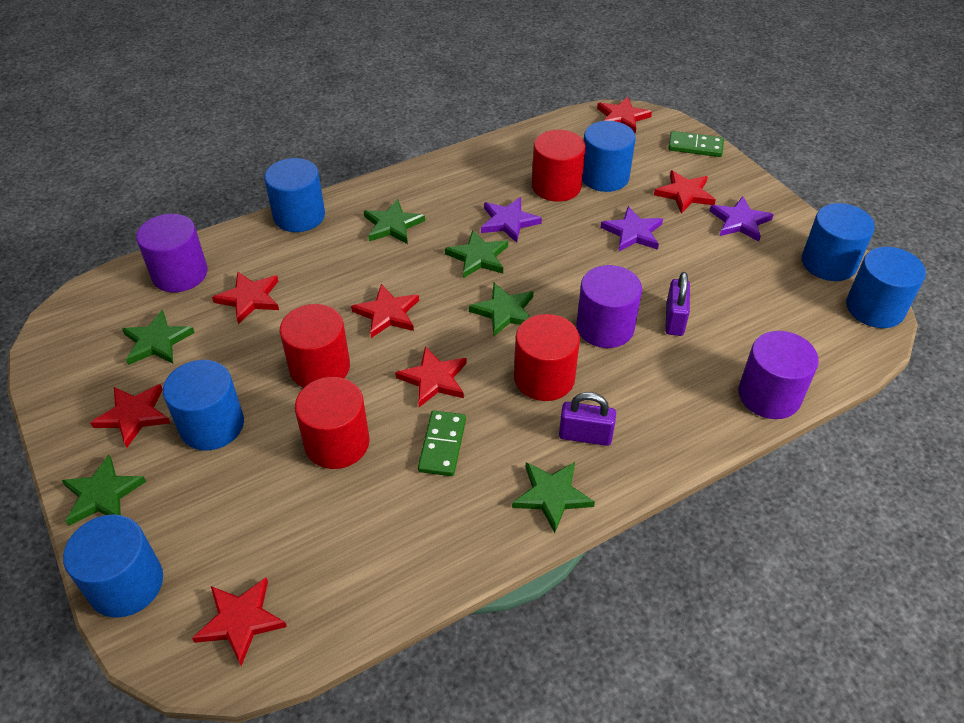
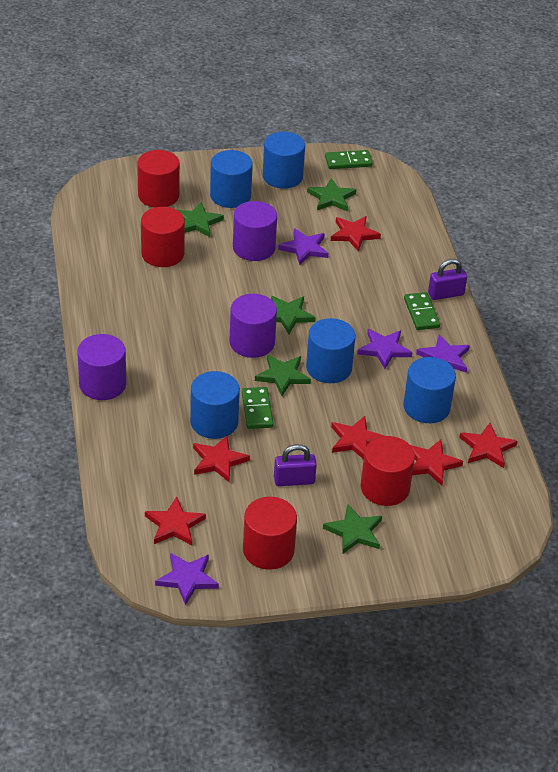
blue cylinder: [63,514,163,618] [163,360,244,450] [264,158,325,232] [582,121,636,192] [802,203,875,281] [846,247,926,328] = 6 -> [190,371,240,439] [210,150,253,208] [263,132,305,189] [306,318,356,383] [404,357,456,423] = 5
green domino: [418,410,466,476] [668,131,724,157] = 2 -> [242,387,274,429] [325,150,373,169] [404,292,440,330] = 3
green star: [61,455,146,526] [122,310,195,365] [364,199,425,244] [445,230,508,278] [469,283,533,336] [512,462,595,533] = 6 -> [178,202,224,237] [255,354,311,396] [271,296,316,334] [307,178,356,211] [323,504,382,554] = 5
purple star: [481,197,542,243] [600,206,663,251] [710,196,774,242] = 3 -> [155,553,219,605] [278,228,329,265] [357,329,412,369] [416,334,470,373] = 4
red star: [90,384,170,448] [192,577,287,666] [212,272,279,324] [351,284,419,338] [395,346,467,407] [597,97,652,134] [654,170,716,214] = 7 -> [145,497,206,545] [193,436,250,483] [331,216,381,251] [331,416,384,459] [410,439,463,486] [459,423,517,468] = 6

